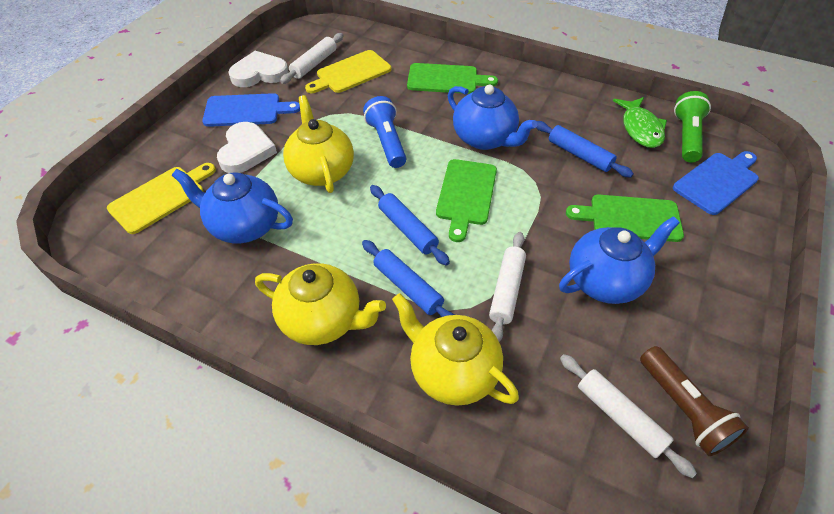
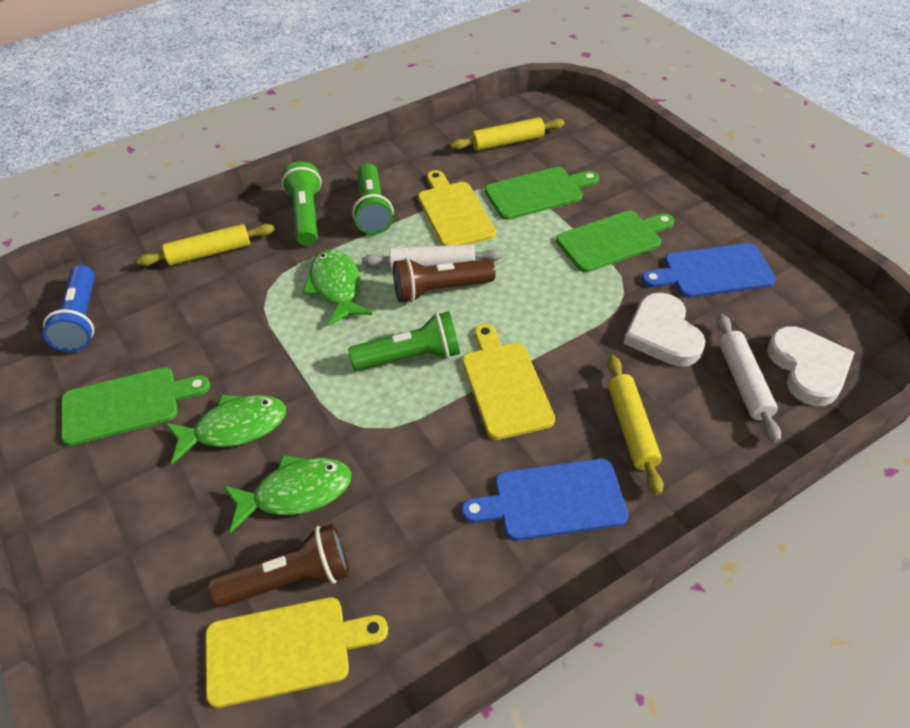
blue rolling pin: [362,240,454,317] [370,185,450,266] [536,121,634,177] = 3 -> none = 0
blue teapot: [172,169,293,243] [448,85,537,150] [559,216,680,304] = 3 -> none = 0
brown flashlight: [640,346,749,456] = 1 -> [208,523,349,608] [393,258,496,303] = 2
green fish: [613,97,667,148] = 1 -> [165,394,286,464] [223,455,351,533] [303,249,372,326] = 3
green flashlight: [674,91,711,162] = 1 -> [281,161,322,246] [348,311,460,371] [352,163,394,234] = 3
white rolling pin: [280,33,344,84] [489,232,526,342] [560,354,697,478] = 3 -> [362,245,502,271] [717,314,781,443] = 2
yellow cutting board: [107,163,216,234] [305,50,391,93] = 2 -> [205,597,388,708] [418,170,496,246] [462,324,555,440] = 3
yellow rolling pin: none = 0 -> [136,224,275,266] [450,117,565,151] [607,355,664,495] = 3
yellow teapot: [255,263,386,345] [283,95,354,193] [392,293,519,406] = 3 -> none = 0

